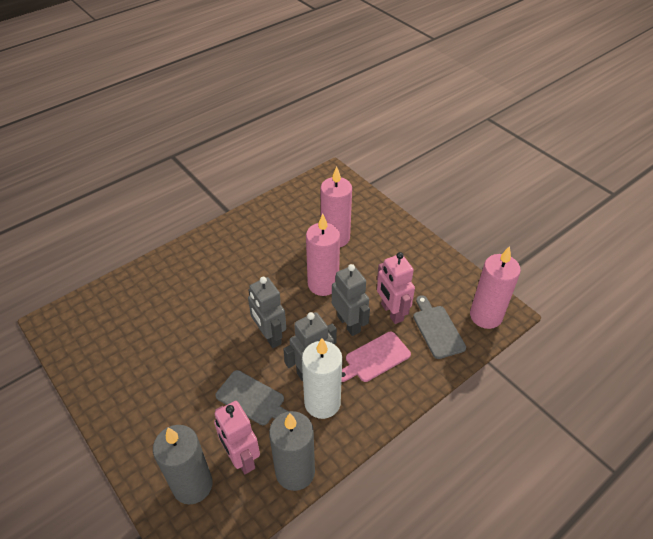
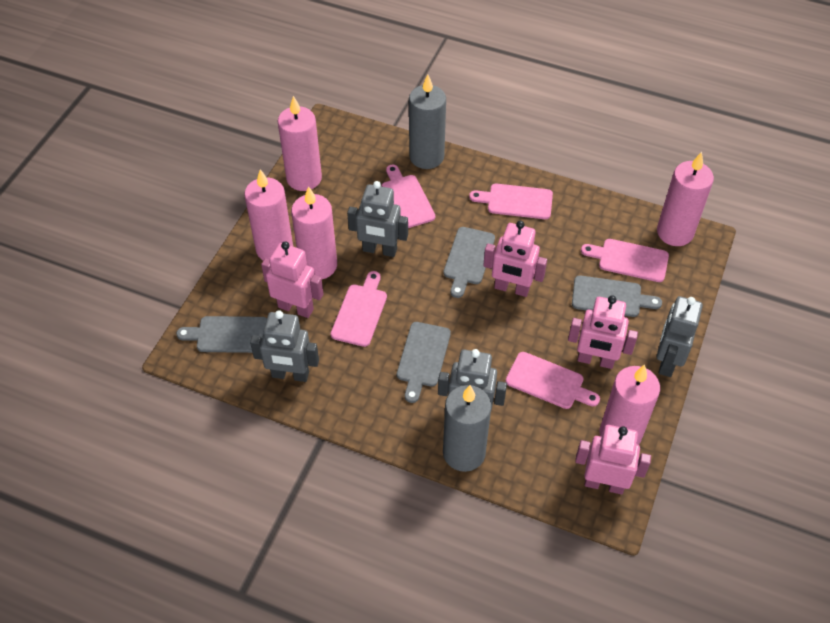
grey cutting board: [215,370,289,425] [413,295,466,359] = 2 -> [176,316,267,353] [397,322,451,403] [443,227,495,298] [572,275,662,317] = 4
grey robot: [248,277,286,348] [283,312,337,381] [332,264,370,336] = 3 -> [250,310,319,382] [347,181,408,257] [438,349,507,410] [657,296,703,377] = 4
pink candle: [306,214,340,296] [321,166,352,247] [470,246,521,329] = 3 -> [244,169,293,260] [277,96,322,191] [291,186,337,279] [600,365,660,445] [657,152,714,246] = 5
pink cutting board: [342,332,411,382] = 1 -> [331,271,387,347] [381,165,435,228] [469,184,553,219] [506,352,600,409] [581,239,669,282] = 5
pink robot: [214,401,260,474] [377,252,415,324] = 2 -> [261,241,323,318] [483,221,547,297] [568,295,638,369] [575,425,651,495] = 4
white candle: [302,338,342,419] = 1 -> none = 0

